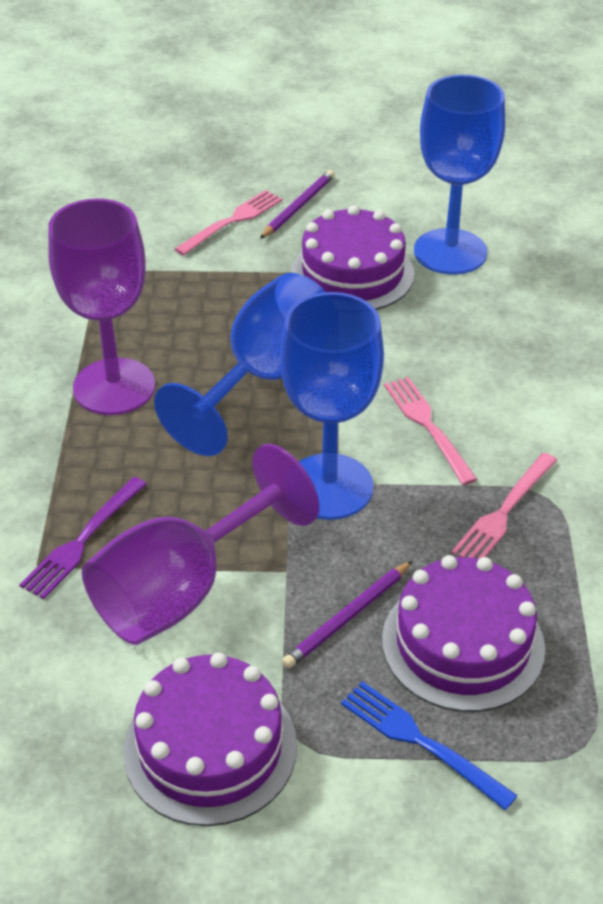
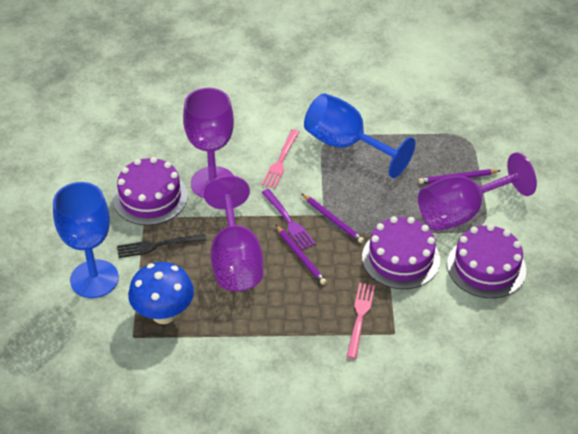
black fork: none = 0 -> [117,234,207,258] = 1
blue fork: [341,681,518,810] = 1 -> none = 0
blue goblet: [154,273,325,456] [280,292,384,520] [414,74,505,275] = 3 -> [53,182,119,298] [304,93,415,178] = 2
blue mushroom: none = 0 -> [128,262,194,324] = 1
pink fork: [175,190,283,256] [384,377,478,485] [452,453,558,559] = 3 -> [262,129,299,188] [346,283,375,359] = 2
purple goblet: [48,199,155,415] [82,444,319,645] = 2 -> [183,88,234,198] [204,175,263,291] [418,152,537,231] = 3
purple pencil: [260,170,335,239] [282,561,412,669] = 2 -> [276,225,327,285] [301,193,364,243] [418,169,501,184] = 3

